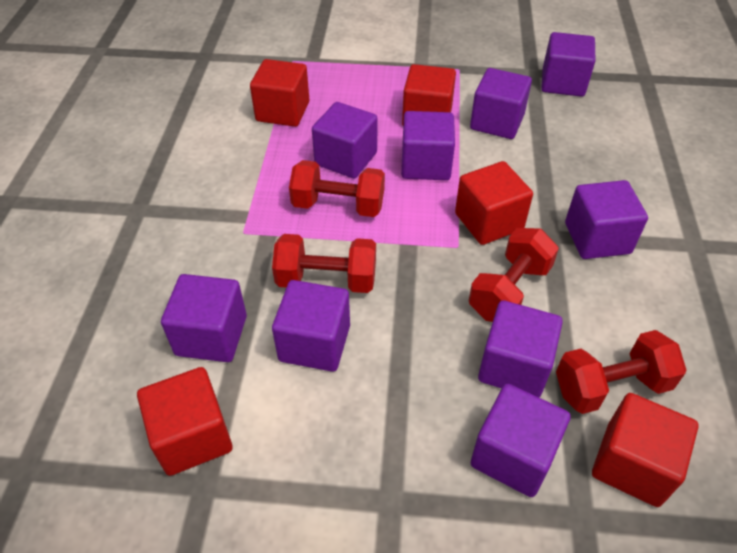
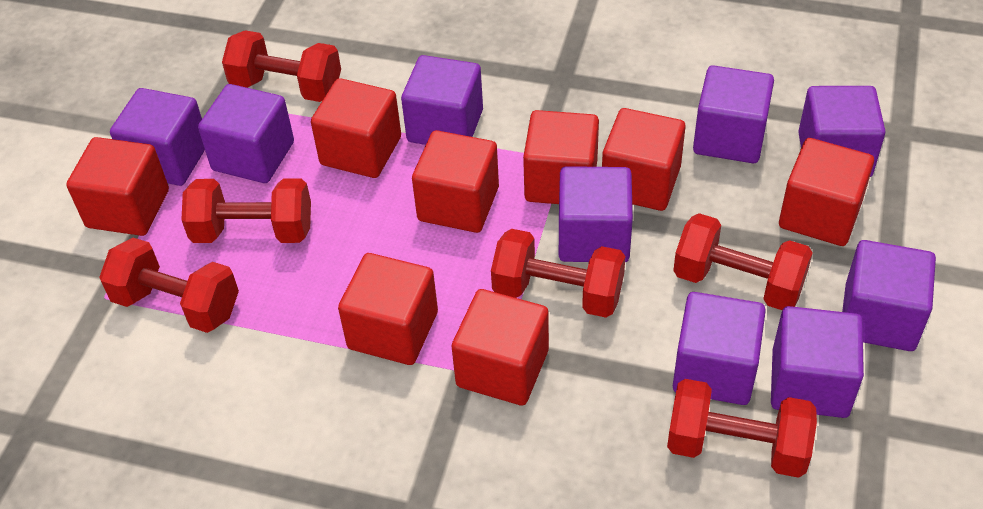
red cube: [137,367,233,476] [250,59,309,127] [402,64,456,125] [455,161,533,245] [592,393,699,507] = 5 -> [66,137,169,236] [311,78,401,178] [338,253,438,365] [412,130,499,233] [452,289,549,405] [523,110,599,204] [602,108,686,211] [779,138,874,246] = 8
red dumbbell: [272,234,376,293] [289,160,385,217] [469,228,559,322] [556,330,687,414] = 4 -> [99,238,239,333] [181,178,311,243] [222,30,341,102] [491,229,625,318] [667,379,817,478] [673,213,813,310] = 6

